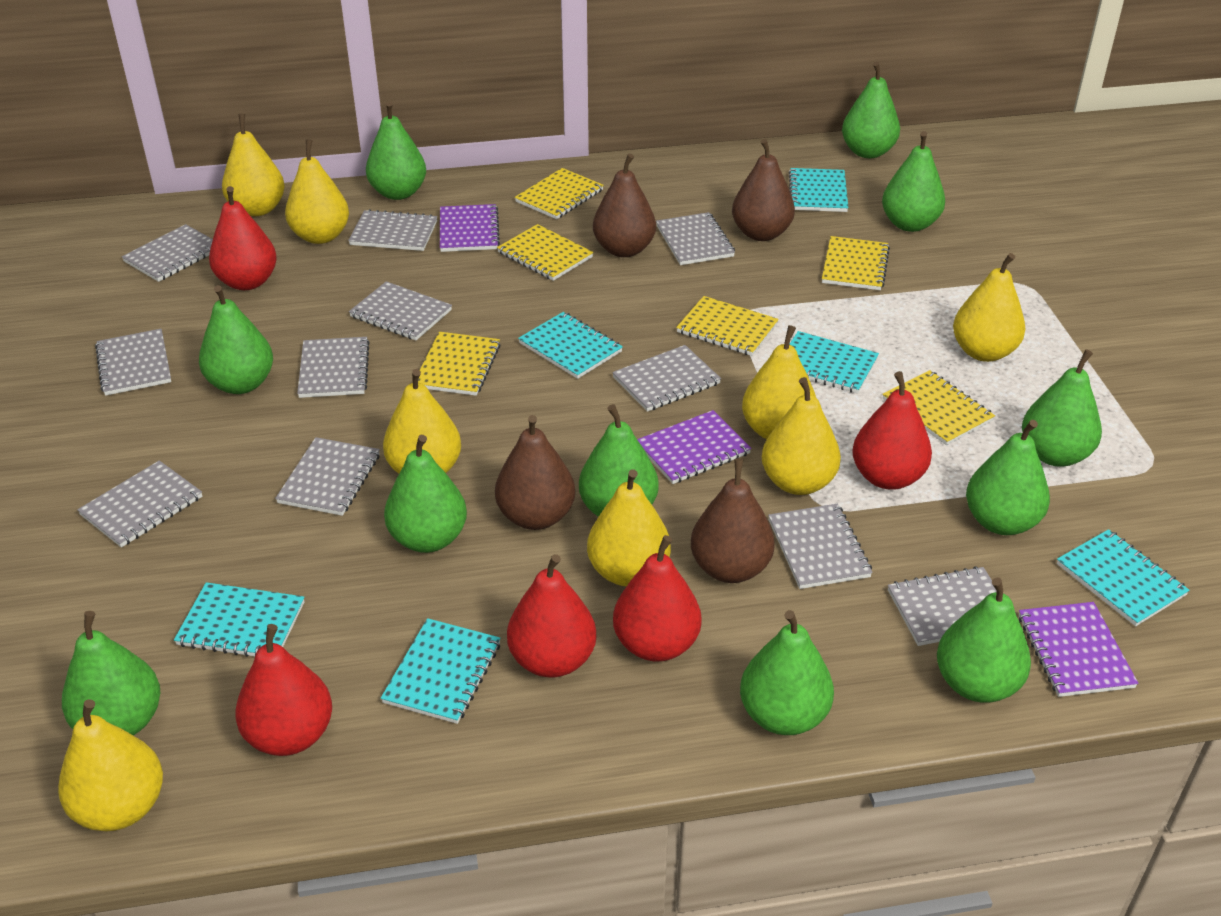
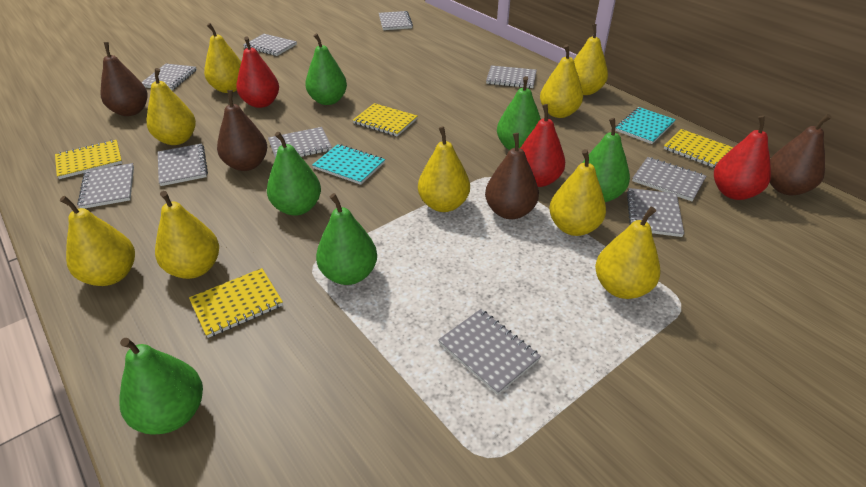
green pear: [62,611,160,736] [199,285,273,394] [366,101,426,200] [384,435,467,553] [579,404,659,517] [740,610,834,735] [842,62,900,158] [882,131,945,232] [937,577,1031,702] [966,420,1050,535] [1022,349,1102,466] = 11 -> [119,338,203,435] [267,132,321,216] [305,33,347,105] [316,193,377,285] [497,76,541,150] [582,118,630,202] = 6
grey notebook: [77,461,202,548] [95,329,171,396] [122,224,213,282] [275,437,380,516] [297,337,370,398] [348,209,437,251] [349,281,452,341] [612,345,721,412] [656,212,735,265] [768,504,873,589] [888,566,997,646] = 11 -> [77,163,134,209] [141,64,197,90] [158,143,208,186] [243,34,297,56] [268,127,332,159] [379,11,413,30] [438,309,541,395] [486,65,537,88] [627,188,684,237] [632,157,706,201] = 10
purple notebook: [440,204,500,252] [637,410,752,484] [1019,602,1138,697] = 3 -> none = 0
red pear: [209,186,277,290] [235,624,332,756] [507,554,597,677] [613,535,701,662] [852,371,932,490] = 5 -> [236,36,279,108] [520,104,565,187] [714,115,771,200] = 3
turquoise notebook: [174,582,304,657] [381,618,501,724] [518,312,623,379] [789,168,848,212] [789,331,879,394] [1057,529,1190,626] = 6 -> [312,144,385,185] [615,107,676,144] = 2
yellow notebook: [418,332,501,396] [497,224,593,281] [515,168,604,219] [676,296,779,356] [822,236,890,290] [882,370,995,445] = 6 -> [55,140,122,179] [189,268,283,338] [353,103,418,136] [664,129,734,168] = 4
yellow pear: [58,699,163,831] [222,114,285,216] [285,139,349,244] [383,369,461,474] [587,469,671,587] [742,325,816,439] [762,377,841,495] [953,253,1025,362] = 8 -> [60,196,135,286] [147,68,196,145] [155,191,219,279] [204,23,241,93] [418,126,470,212] [540,44,583,118] [549,149,606,236] [574,24,608,95] [595,207,660,299] = 9

